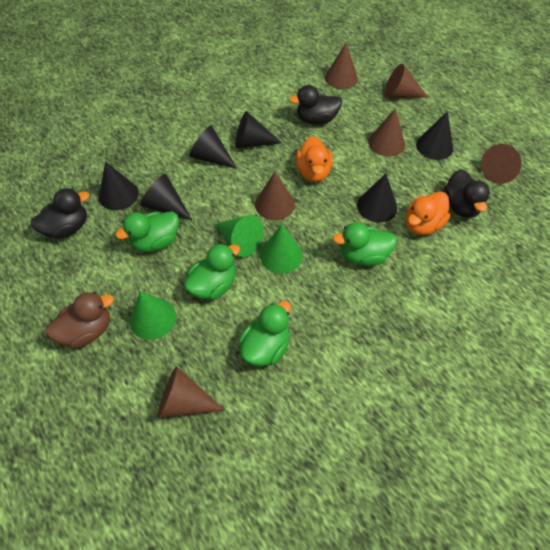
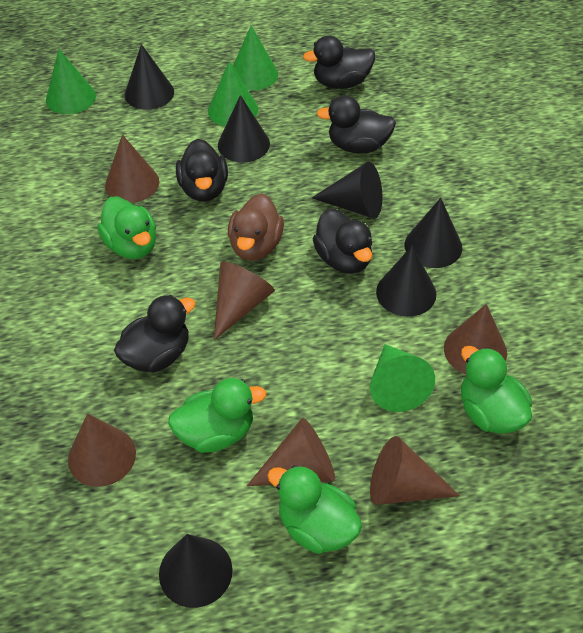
black duck: [30,188,89,239] [289,85,342,125] [443,169,490,218] = 3 -> [114,295,196,372] [176,139,228,202] [303,35,375,89] [313,208,372,274] [317,95,396,154] = 5
green cone: [130,291,176,340] [215,215,264,257] [260,225,303,274] = 3 -> [46,49,96,114] [208,61,258,126] [233,26,278,90] [370,344,435,412] = 4
orange duck: [296,136,333,182] [406,191,450,235] = 2 -> none = 0

